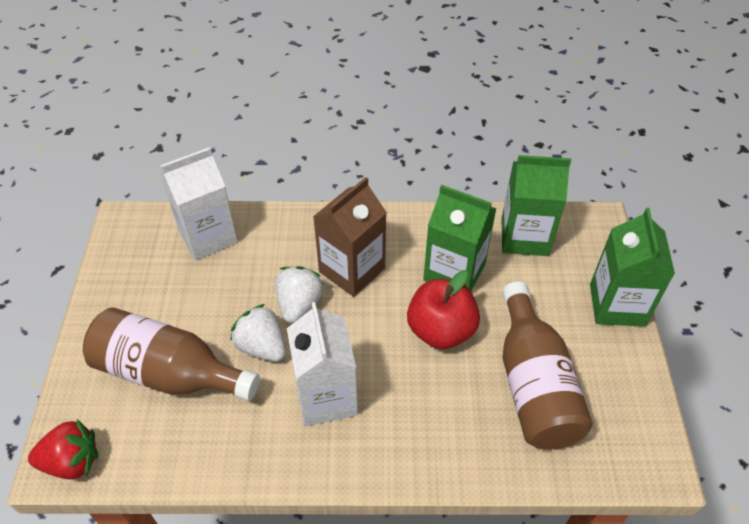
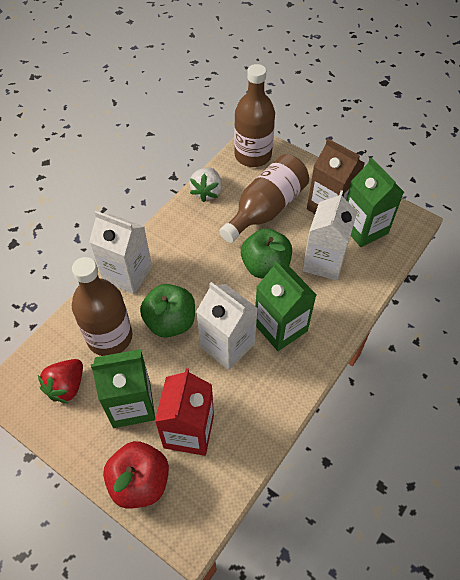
brown bottle: [83,307,260,401] [502,281,592,450] = 2 -> [72,257,132,356] [219,154,309,243] [234,64,275,167] = 3
green apple: none = 0 -> [140,284,195,338] [241,228,292,278] = 2
red carton: none = 0 -> [155,368,214,456] = 1
white carton: [160,147,238,260] [287,302,358,426] = 2 -> [89,211,152,294] [196,282,258,370] [302,190,357,281] = 3
white strawberry: [230,304,286,361] [275,266,324,323] = 2 -> [189,168,222,202] = 1

